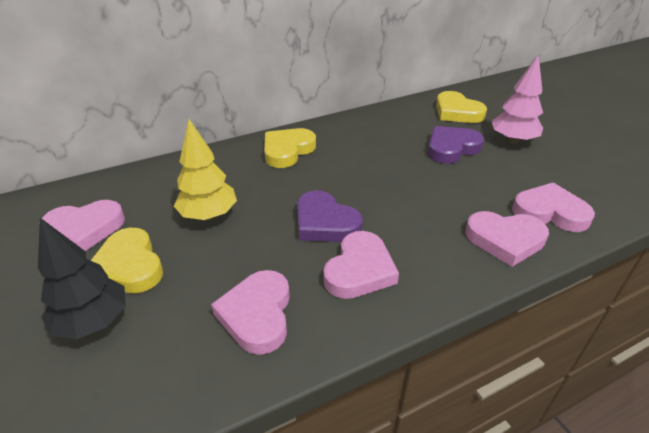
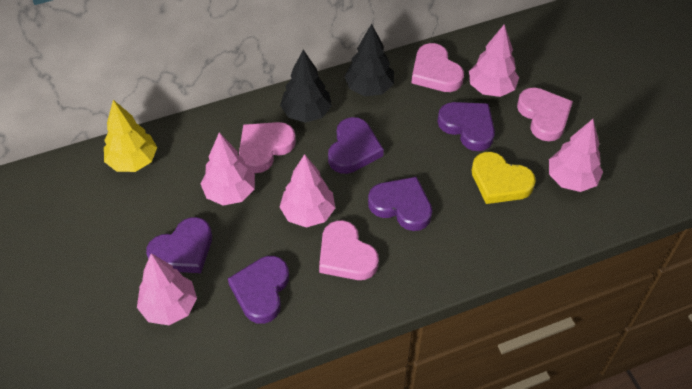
black tree: [38,218,126,339] = 1 -> [280,50,332,123] [344,24,394,96] = 2
pink heart: [42,200,125,251] [211,270,290,355] [323,231,399,299] [465,211,549,267] [512,182,595,232] = 5 -> [239,122,296,173] [319,220,379,280] [412,43,464,92] [517,87,573,141] = 4
pink tree: [492,55,543,144] = 1 -> [137,253,197,325] [200,133,255,205] [280,154,335,228] [469,24,519,97] [549,119,603,192] = 5
purple heart: [297,190,363,242] [428,126,484,164] = 2 -> [146,217,212,273] [228,256,289,324] [328,117,384,174] [368,177,432,231] [437,102,495,151] = 5
yellow heart: [91,228,163,293] [264,128,316,168] [436,91,487,123] = 3 -> [472,152,536,204] = 1

